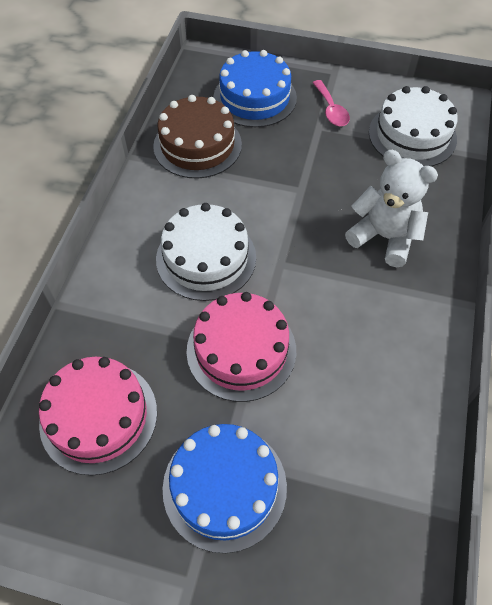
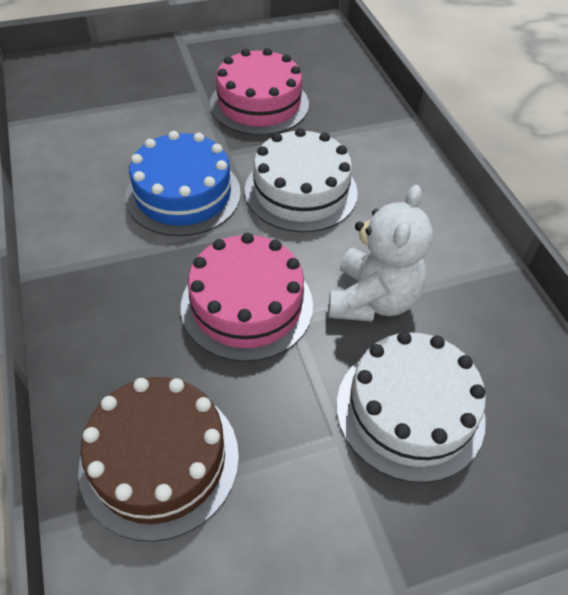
blue cake: [163,424,287,553] [213,50,297,127] = 2 -> [125,131,241,236] = 1
pink spoon: [312,80,350,126] = 1 -> none = 0

